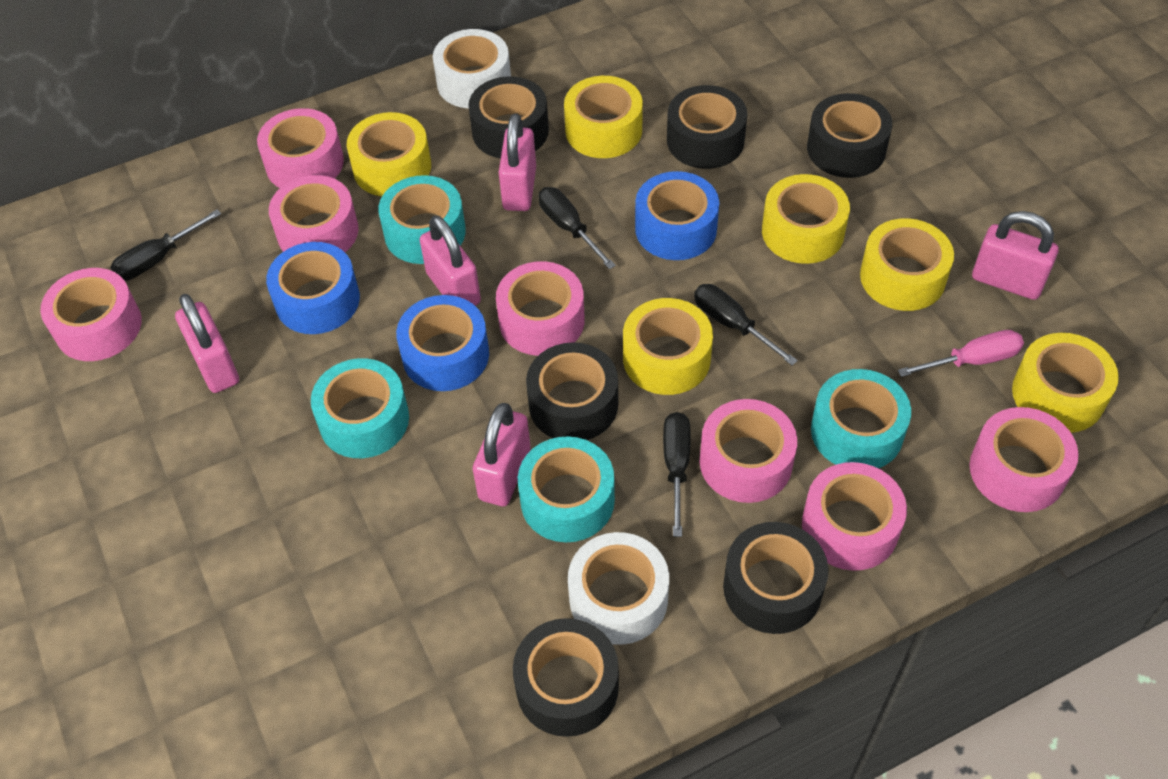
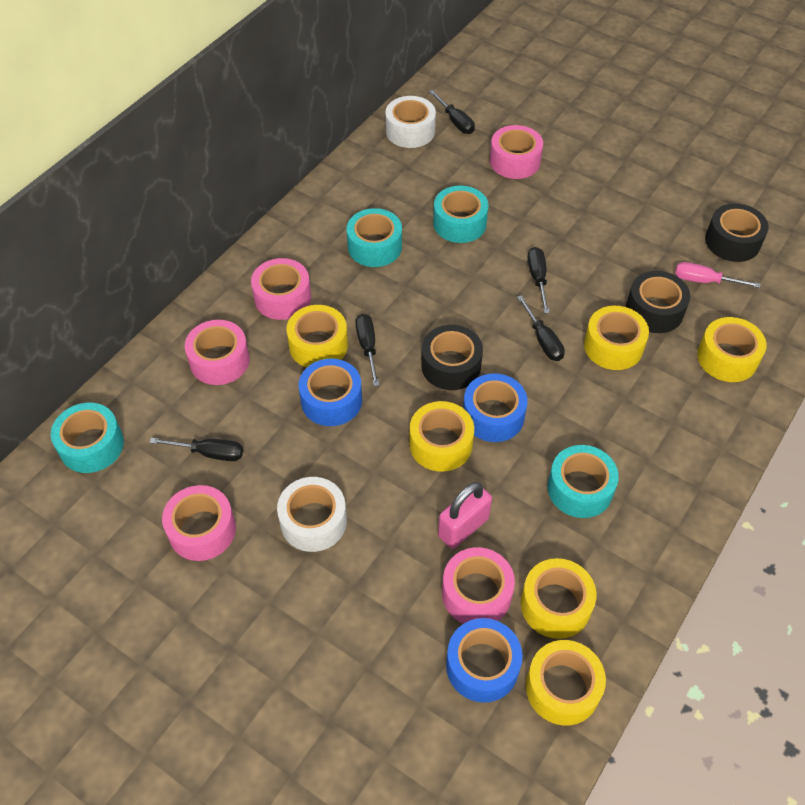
black screwdriver: [110,209,221,281] [538,187,616,269] [663,412,691,537] [694,284,798,365] = 4 -> [150,438,243,461] [356,314,379,386] [429,90,475,134] [517,295,565,361] [528,247,550,313] = 5
black tape: [468,76,549,158] [513,618,619,737] [526,342,618,440] [667,85,747,169] [723,522,829,634] [807,93,892,178] = 6 -> [421,325,483,390] [626,271,690,333] [705,203,769,262] = 3
pink padlock: [175,294,239,393] [420,216,481,306] [473,403,531,506] [499,113,536,211] [972,211,1059,300] = 5 -> [438,482,492,549] = 1
pink tape: [40,268,142,361] [257,108,344,188] [269,175,359,252] [496,261,585,356] [700,399,797,503] [802,462,907,571] [969,407,1079,512] = 7 -> [162,485,236,561] [185,320,250,385] [251,258,311,320] [442,547,515,624] [490,125,543,179] = 5

